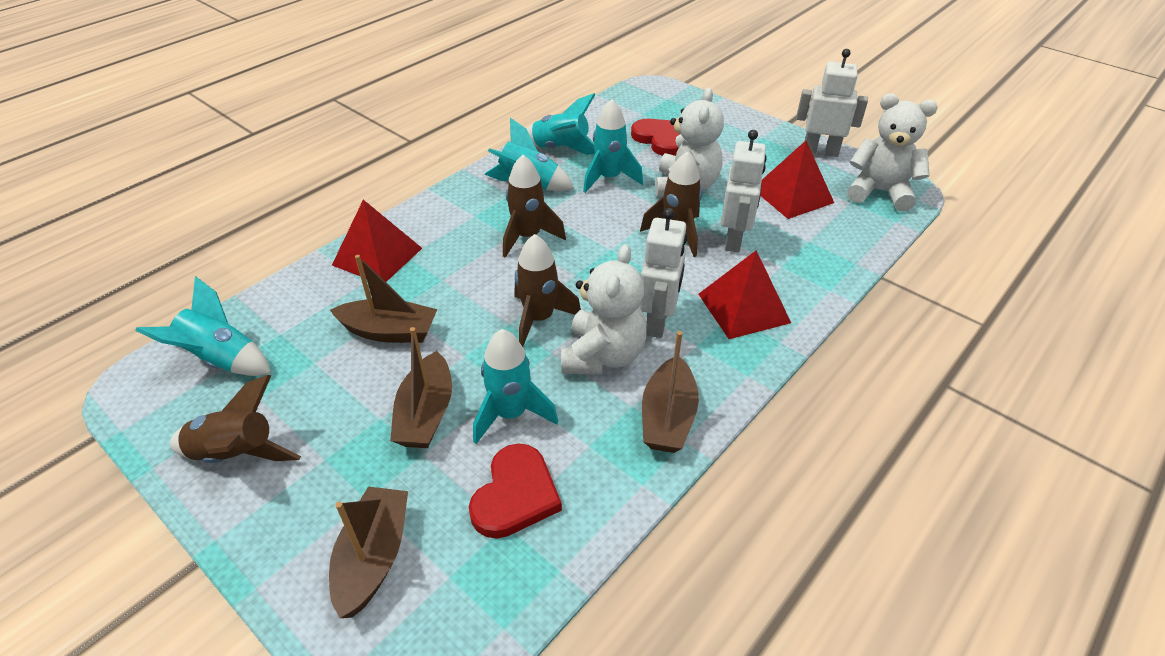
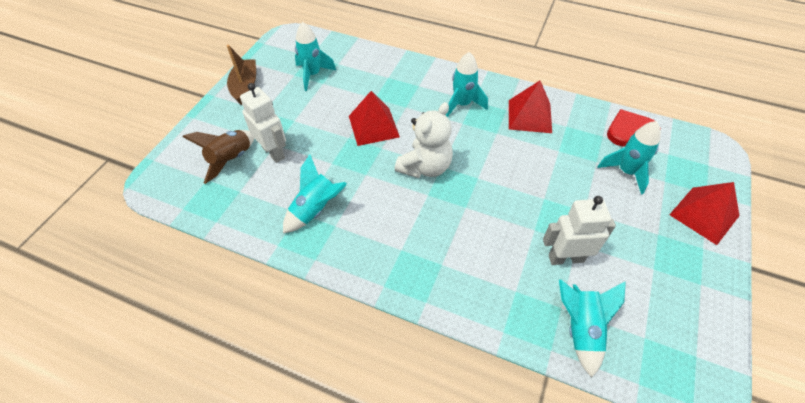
brown boat: [329,487,408,618] [330,255,437,343] [390,327,452,448] [642,331,699,453] = 4 -> [227,45,256,105] = 1
brown rocket: [170,375,301,463] [503,155,566,258] [515,234,581,347] [640,152,702,257] = 4 -> [182,130,254,184] = 1
red heart: [469,443,562,538] [631,119,680,156] = 2 -> [607,109,661,147] = 1
white robot: [639,208,687,338] [721,130,767,252] [796,49,868,157] = 3 -> [240,83,286,163] [543,196,616,265] = 2
white teddy bear: [561,244,647,374] [655,88,724,197] [847,94,938,211] = 3 -> [395,102,453,178] = 1

